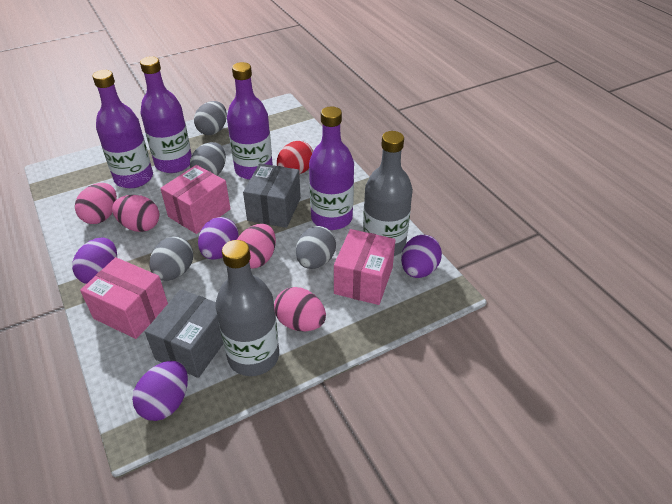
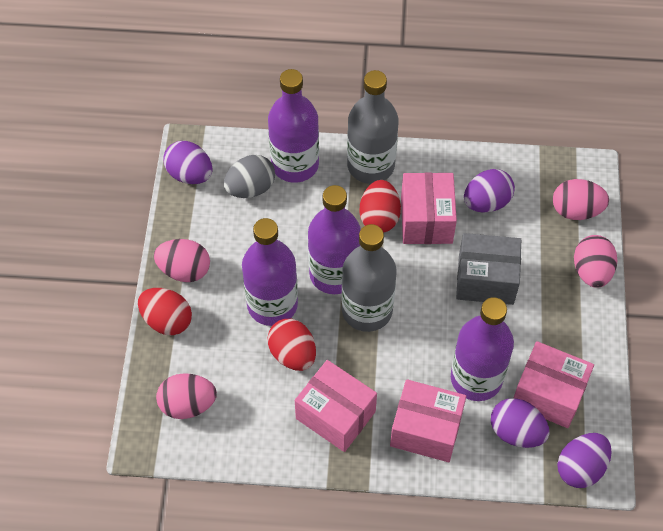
grey box: [145,289,223,378] [243,163,301,228] = 2 -> [456,233,521,305] = 1
grey egg: [150,236,193,281] [190,142,226,176] [194,101,227,135] [296,226,336,269] = 4 -> [224,155,275,198] = 1
pink box: [80,257,168,339] [160,165,231,234] [334,229,395,305] = 3 -> [295,360,377,452] [390,379,466,462] [401,172,457,244] [514,341,594,428] = 4
red egg: [277,141,313,174] = 1 -> [138,288,192,335] [267,319,316,371] [359,180,401,233] = 3

